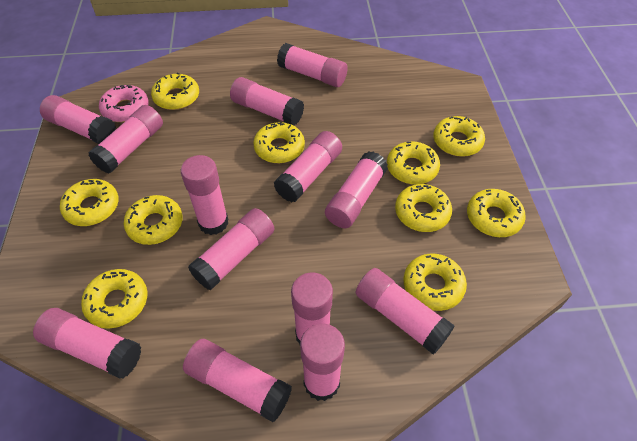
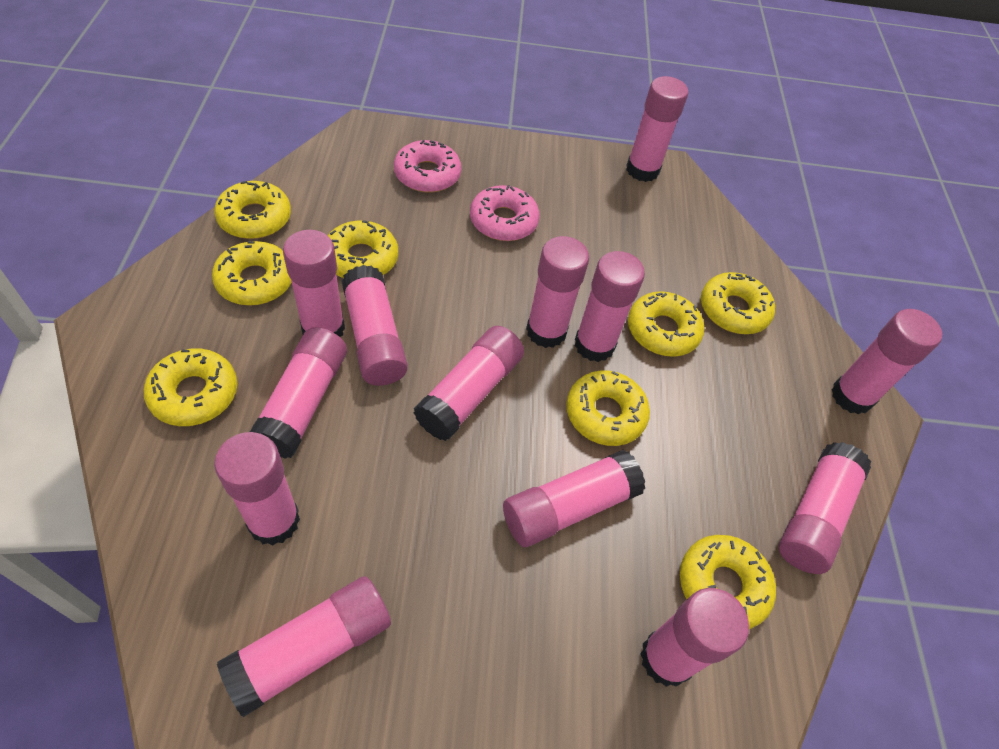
pink donut: [99,85,149,122] = 1 -> [394,140,461,193] [470,185,540,241] = 2
yellow donut: [60,179,119,226] [81,269,148,329] [124,195,183,245] [151,73,199,110] [253,122,305,163] [387,141,440,185] [395,184,452,232] [403,253,467,311] [433,116,485,157] [467,189,526,237] = 10 -> [144,348,237,426] [212,241,292,306] [214,181,291,239] [328,220,398,278] [566,370,650,446] [628,291,704,357] [680,535,776,629] [701,272,775,334] = 8

